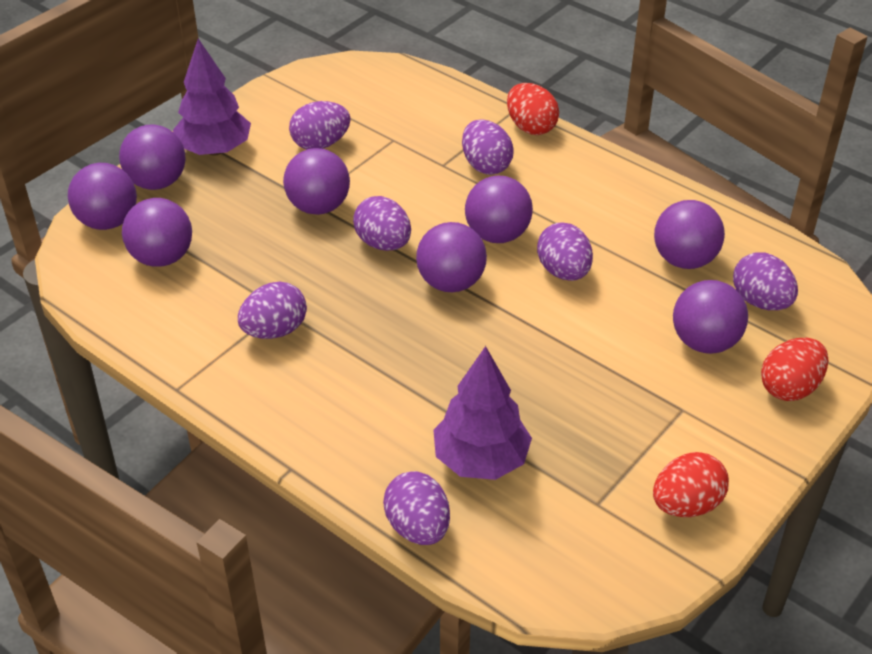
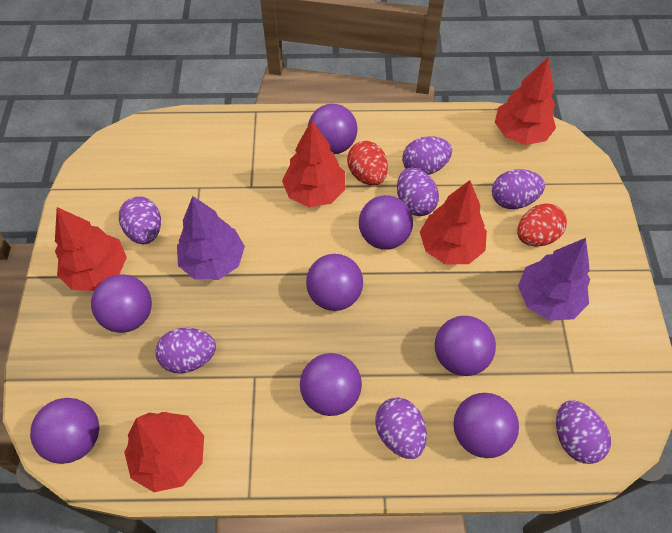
red egg: [507,83,559,135] [653,452,729,517] [761,338,829,401] = 3 -> [347,141,388,185] [517,203,567,247] = 2
red tree: none = 0 -> [55,207,127,291] [124,412,204,492] [282,120,345,207] [420,180,487,265] [495,57,556,145] = 5

